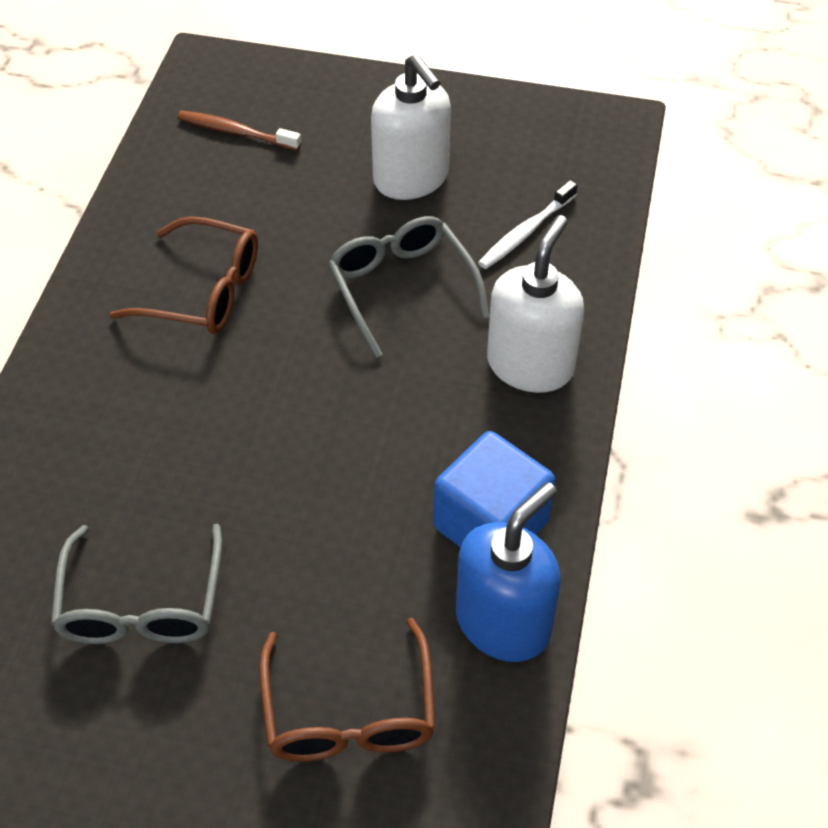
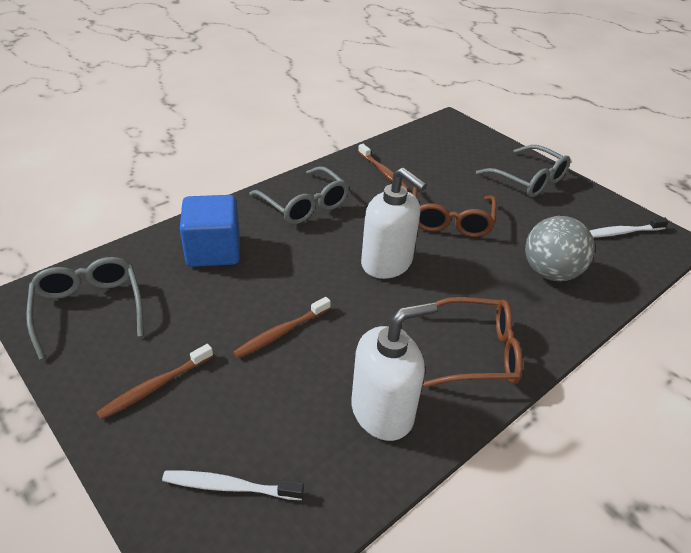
blue soap dispenser: [456,482,561,662] = 1 -> none = 0
brown toothbrush: [177,110,301,150] = 1 -> [96,344,213,420] [233,297,331,359] [358,144,410,191] = 3
grey ball: none = 0 -> [525,216,595,281] = 1
grey glasses: [51,524,222,644] [328,216,490,358] = 2 -> [26,257,144,360] [249,166,349,224] [476,145,571,197] = 3
white toothbrush: [478,180,578,269] = 1 -> [162,470,304,500] [590,218,669,238] = 2

